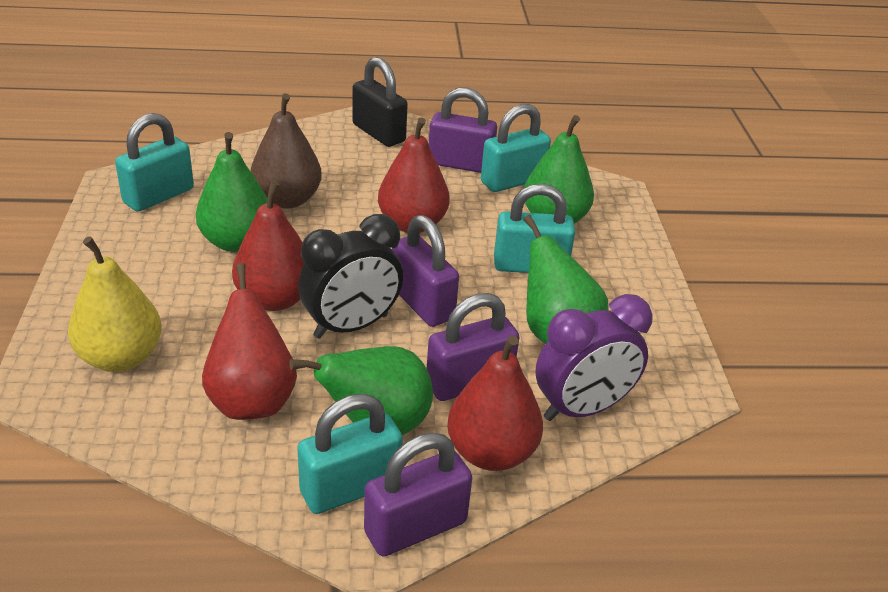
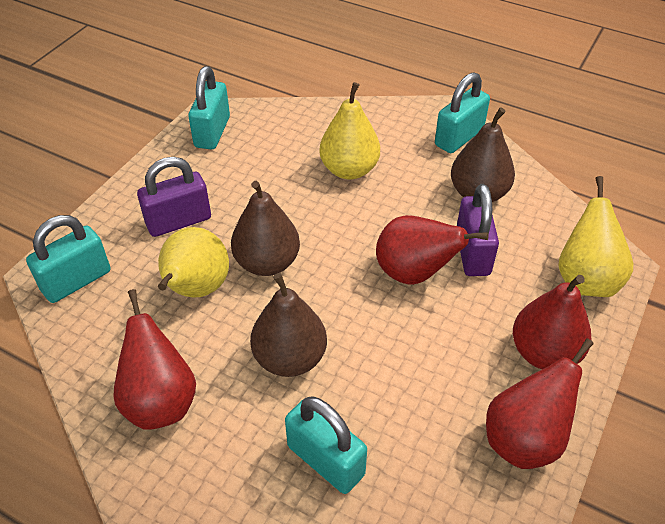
black clock: [298,214,403,339] = 1 -> none = 0
black padlock: [352,57,408,147] = 1 -> none = 0
brown pear: [251,93,322,209] = 1 -> [231,181,300,276] [250,273,327,377] [451,107,515,202] = 3
green pear: [196,132,268,252] [289,346,433,435] [523,215,609,344] [524,115,594,224] = 4 -> none = 0
purple clock: [535,294,653,421] = 1 -> none = 0
purple padlock: [364,432,472,556] [392,215,459,327] [427,293,520,401] [429,87,497,173] = 4 -> [137,157,211,237] [457,184,499,276] = 2
yellow pear: [68,236,162,372] = 1 -> [158,227,229,298] [319,82,380,179] [558,176,633,297] = 3

